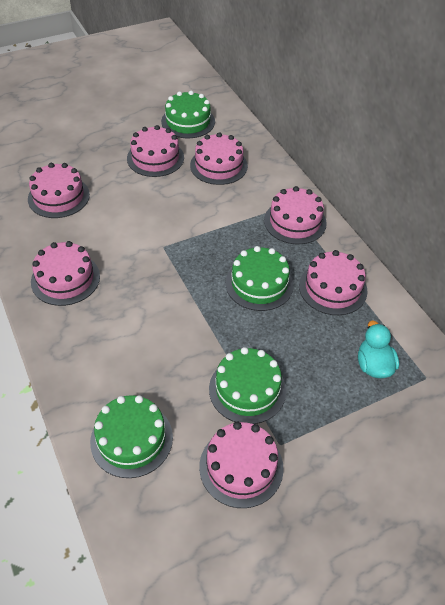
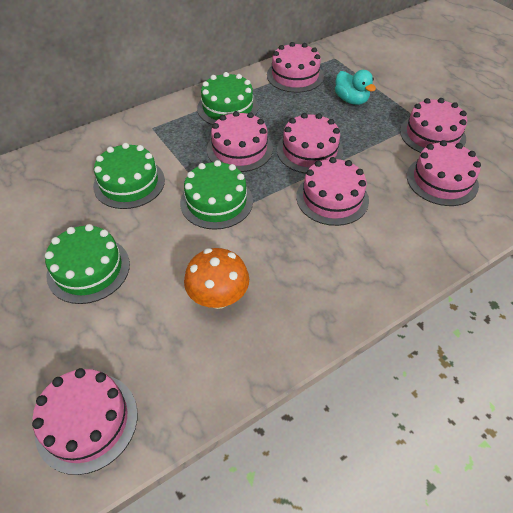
orange mushroom: none = 0 -> [184,248,249,309] = 1

